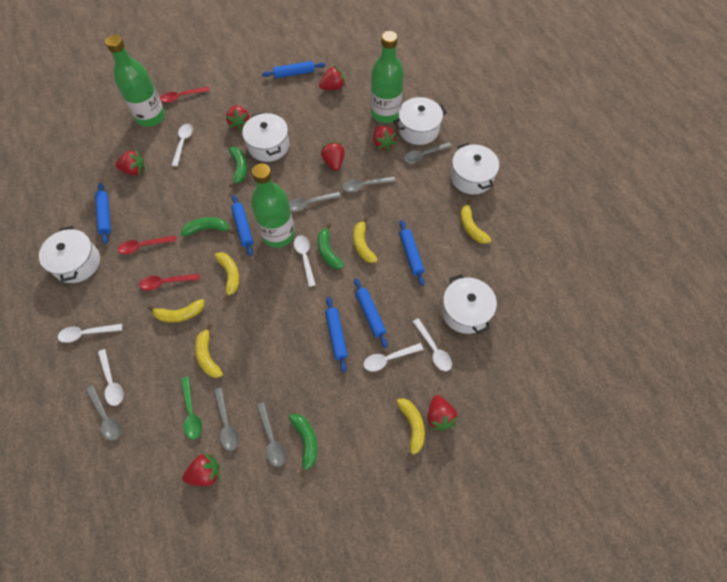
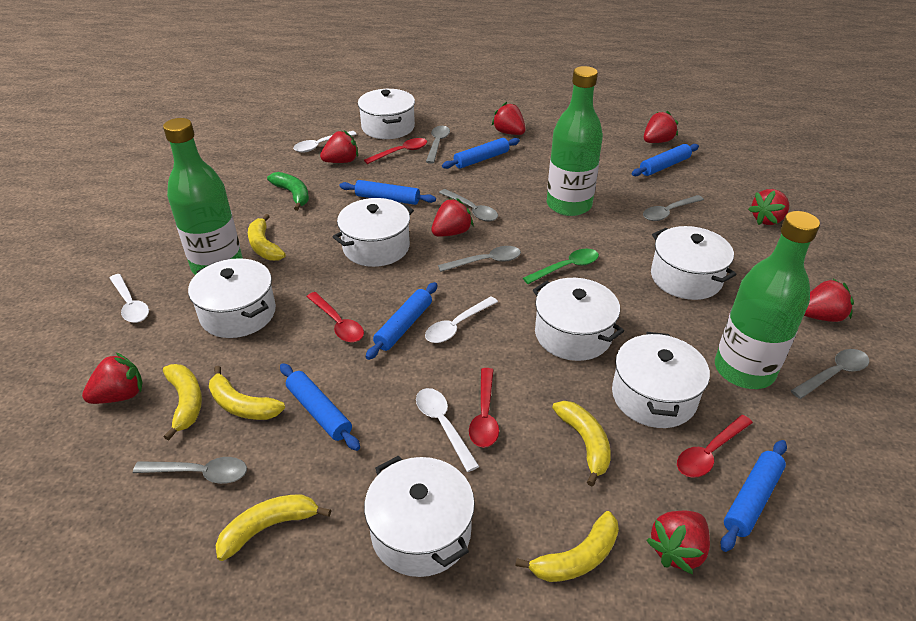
green banana: [181,217,234,236] [228,147,247,188] [289,414,317,477] [318,223,345,269] = 4 -> [267,172,309,211] = 1
red spoon: [117,235,176,254] [139,274,200,291] [160,87,210,103] = 3 -> [307,292,364,342] [364,138,427,164] [469,368,499,448] [677,415,753,478] = 4
red strawberry: [115,150,145,175] [182,453,220,486] [226,105,250,131] [319,66,345,90] [321,142,345,171] [373,126,397,151] [427,395,458,431] = 7 -> [82,352,142,404] [320,130,358,163] [431,198,474,237] [492,102,526,135] [644,110,678,143] [646,511,710,574] [748,189,789,225] [804,279,854,322] = 8
white pot: [39,226,100,283] [242,112,289,162] [393,97,447,145] [441,274,497,334] [450,143,499,194] = 5 -> [188,258,276,338] [333,198,414,267] [358,89,415,139] [364,456,475,577] [533,278,624,361] [612,332,710,428] [651,226,737,300] = 7
white spoon: [58,324,122,343] [98,349,123,406] [171,124,193,167] [294,235,316,287] [364,343,423,371] [413,318,452,371] = 6 -> [110,274,149,323] [293,131,357,152] [416,388,479,472] [425,296,498,343] = 4

